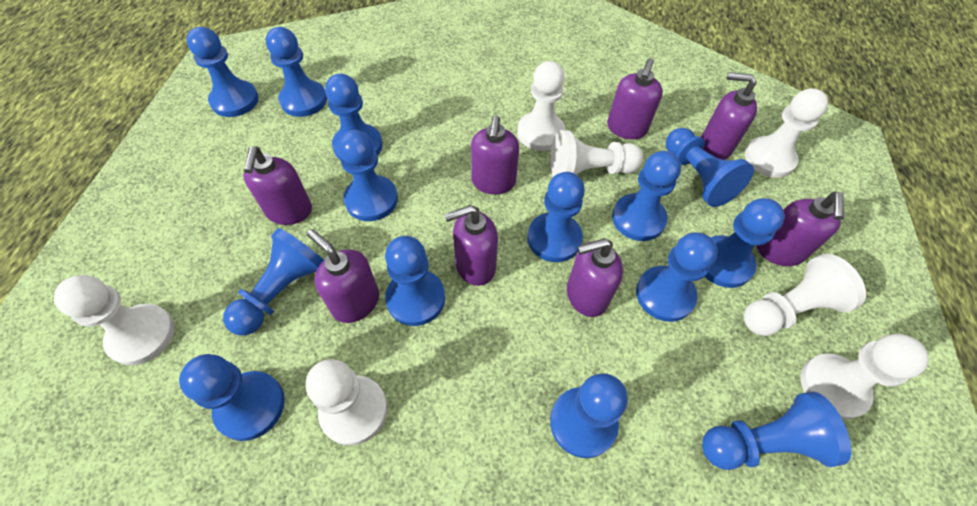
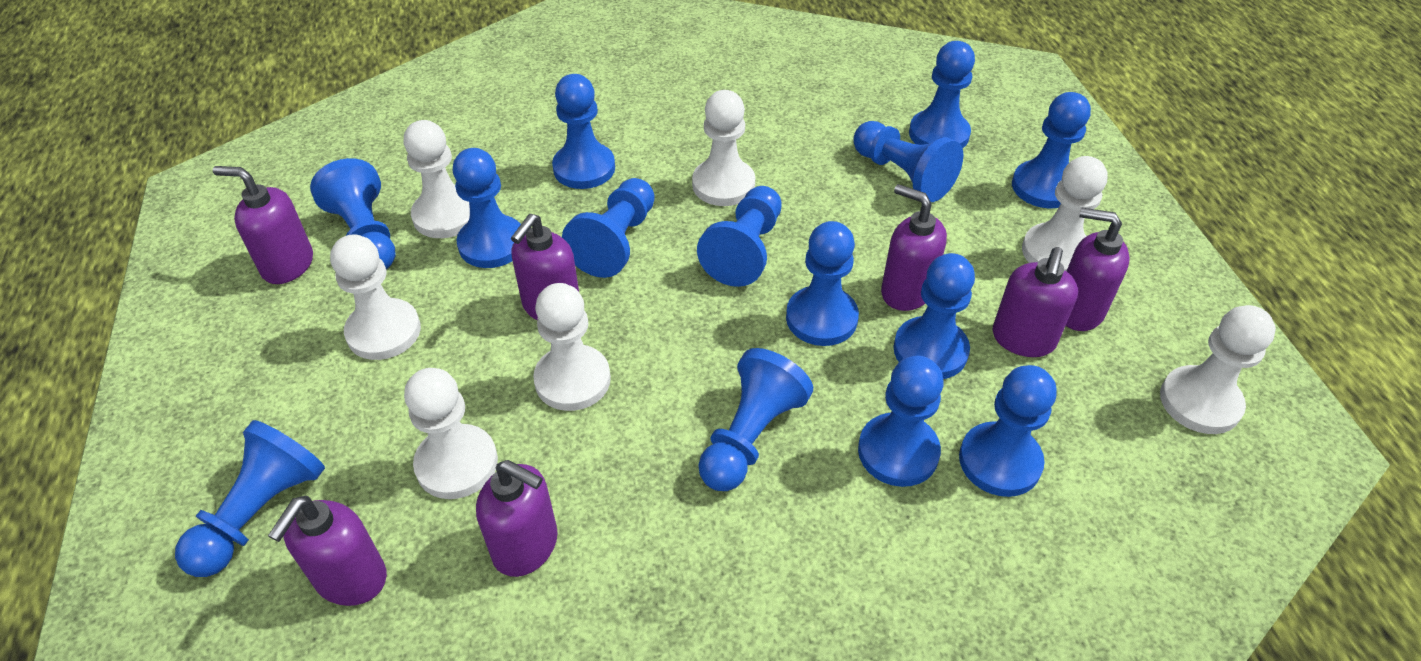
purple soap dispenser: [243,147,312,225] [307,229,379,323] [444,205,498,286] [471,115,519,194] [567,238,623,317] [607,58,663,139] [701,72,757,160] [757,192,844,266] = 8 -> [213,166,313,284] [268,496,387,606] [476,460,558,577] [511,214,579,320] [881,184,947,311] [993,247,1078,357] [1066,207,1130,331] = 7

